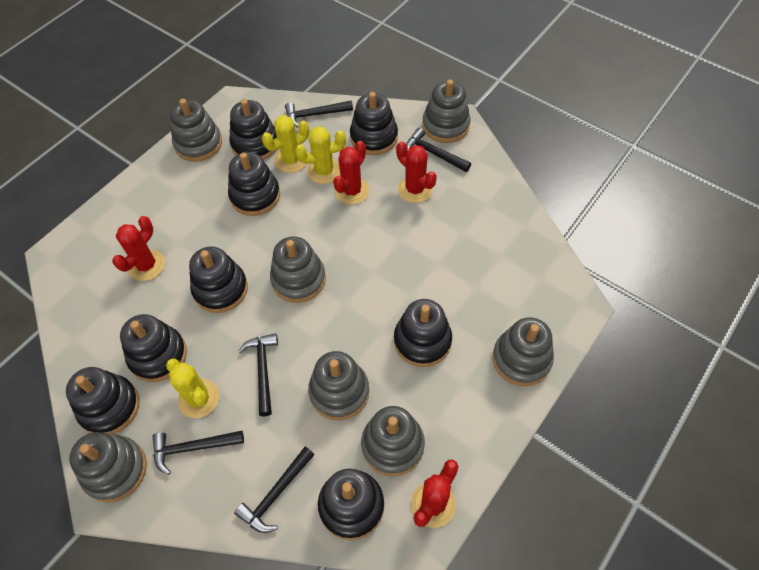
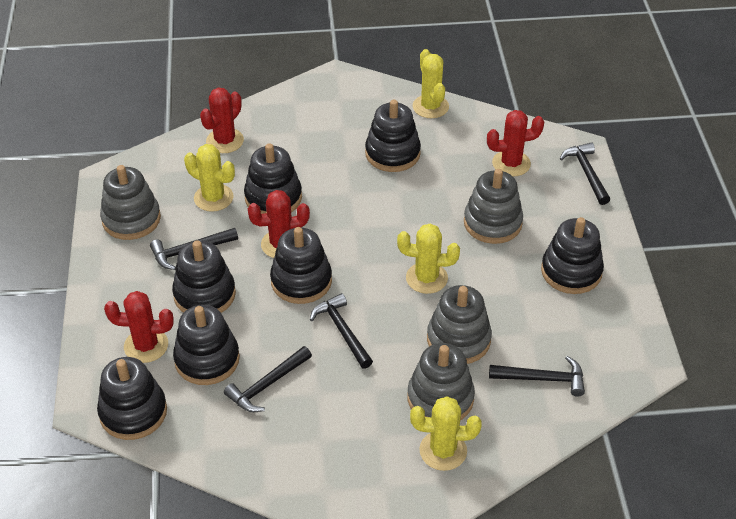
black stacking toy: [66,367,139,434] [120,314,187,382] [189,247,248,313] [228,152,280,216] [229,99,277,160] [318,469,384,540] [350,92,398,155] [394,299,452,367] = 8 -> [97,357,167,440] [172,240,236,313] [173,305,240,385] [244,143,302,214] [270,227,332,304] [365,100,421,172] [541,217,604,294] = 7
grey stacking toy: [69,432,147,502] [170,99,222,162] [270,236,326,303] [308,351,369,420] [361,406,425,476] [422,79,471,143] [493,317,554,386] = 7 -> [100,165,161,240] [407,343,475,421] [427,285,492,364] [464,169,523,244] = 4
yellow cactus: [166,358,219,418] [262,115,309,173] [295,126,346,184] = 3 -> [184,144,235,212] [397,224,460,294] [410,396,482,471] [413,49,449,118] = 4

